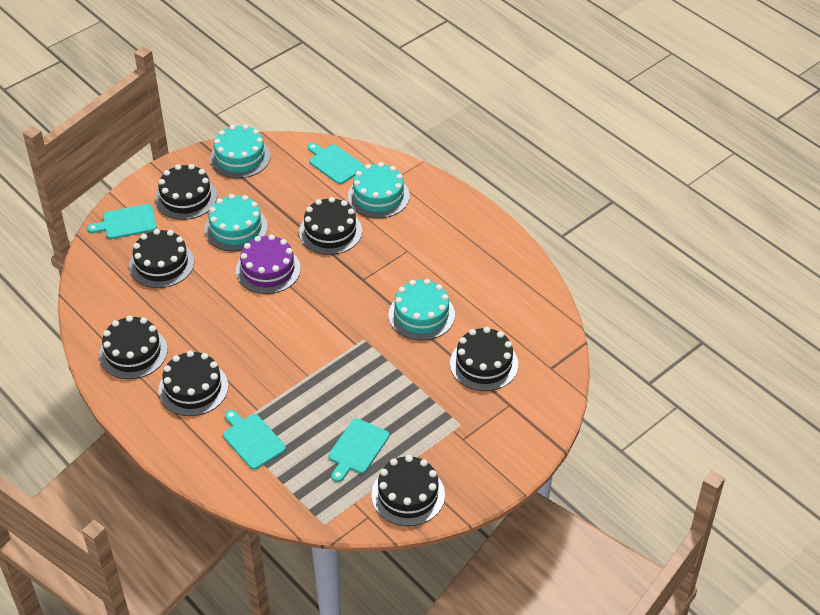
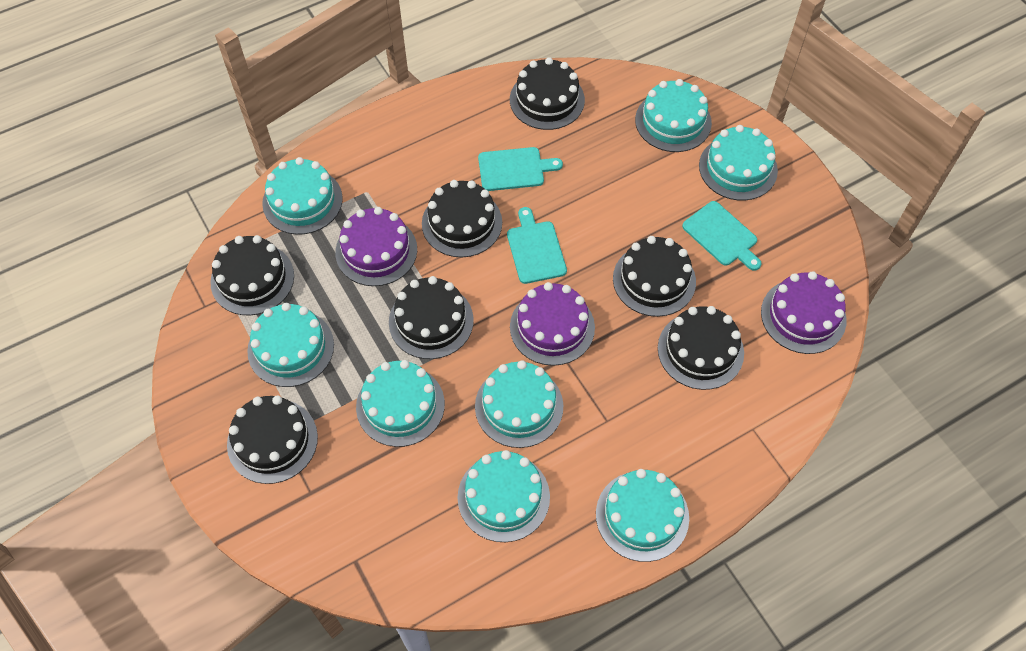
purple cake: [236,234,301,294] = 1 -> [335,207,417,286] [510,282,595,366] [761,271,847,354] = 3
turquoise cake: [204,194,268,251] [210,124,271,178] [348,162,410,218] [388,279,455,341] = 4 -> [247,303,334,387] [262,157,343,235] [356,360,445,447] [457,450,550,542] [475,360,563,448] [596,469,689,562] [635,79,712,152] [699,125,778,201] = 8
turquoise cutting board: [87,204,157,239] [223,410,286,470] [308,143,365,184] [328,418,389,482] = 4 -> [478,147,563,191] [507,207,567,284] [682,201,762,271] = 3

